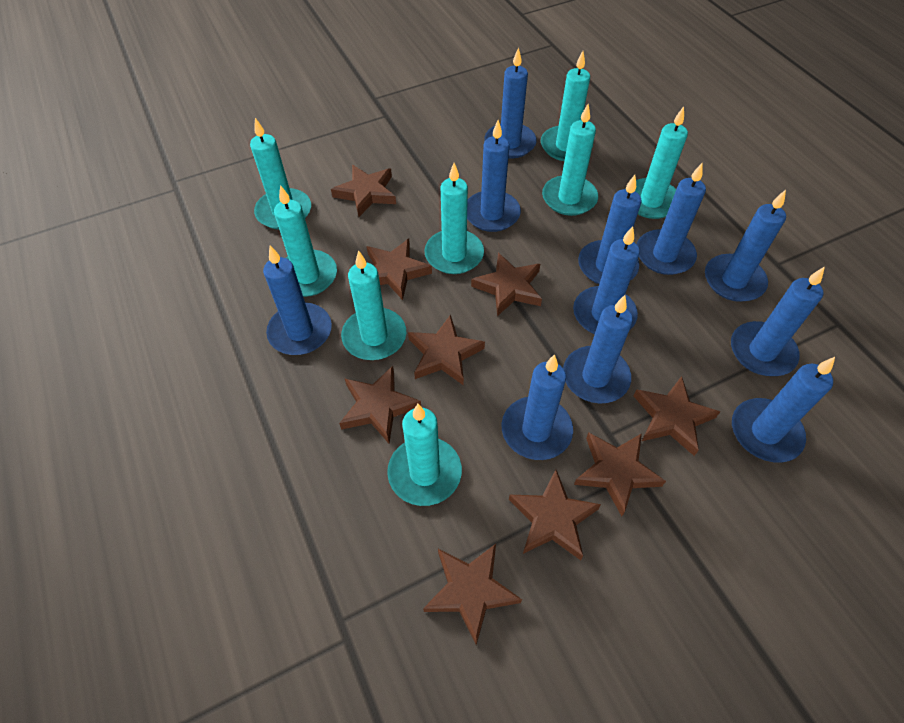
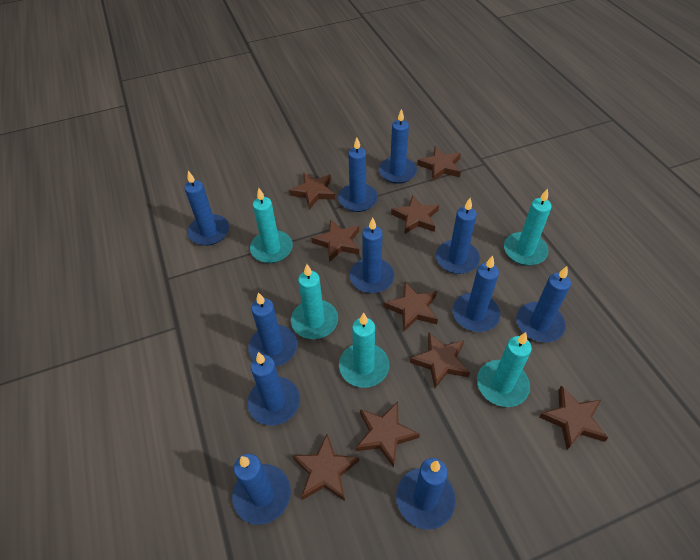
turquoise candle: [250,118,311,229] [274,185,337,297] [341,250,406,360] [387,404,462,506] [424,163,484,274] [541,51,593,161] [542,104,598,216] [635,107,688,219] = 8 -> [250,188,293,263] [291,264,338,339] [339,313,389,388] [477,332,532,407] [504,189,552,266] = 5

